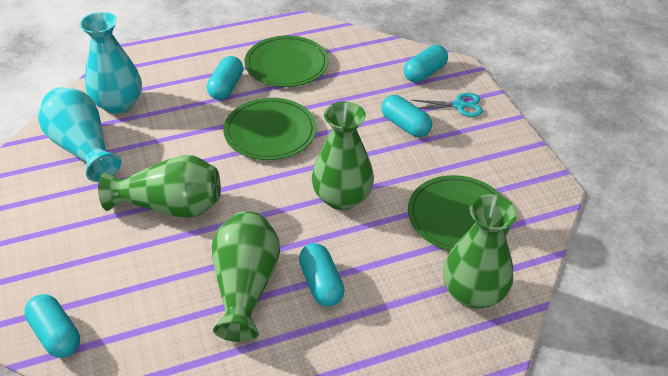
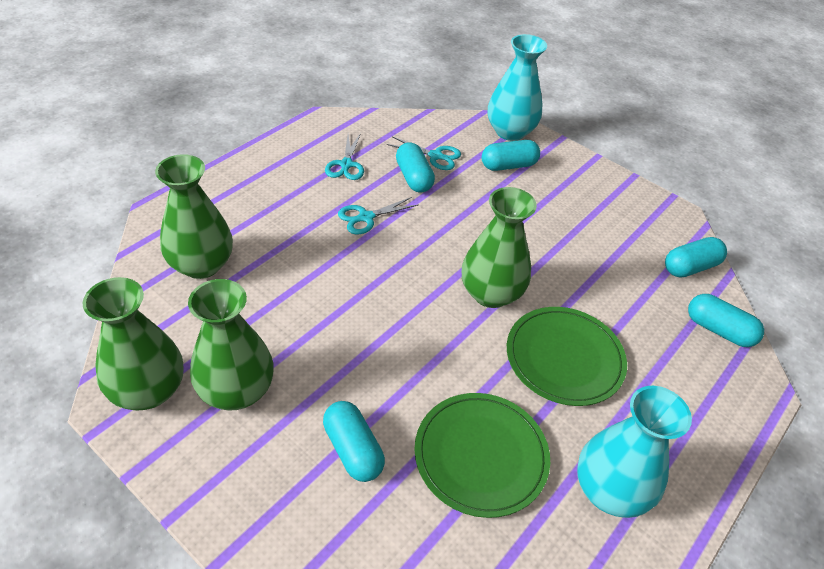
green plate: [224,98,317,160] [244,36,329,87] [408,175,510,251] = 3 -> [414,393,550,518] [507,307,627,406] = 2
turquoise scissors: [412,93,483,117] = 1 -> [325,133,364,180] [338,197,418,234] [387,136,461,170] = 3

